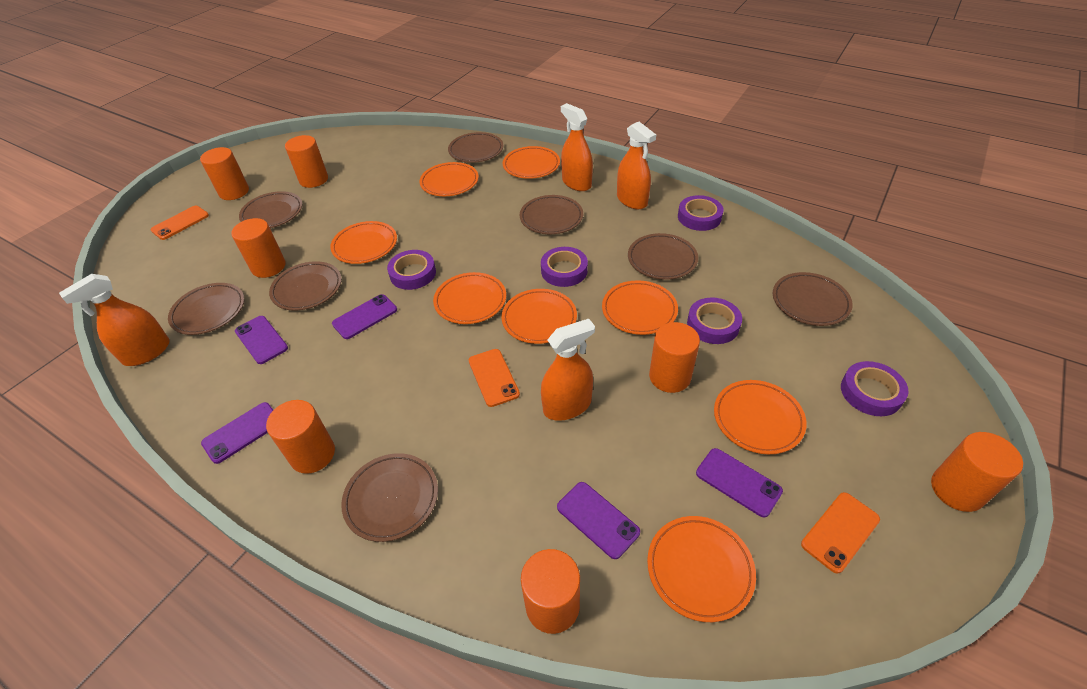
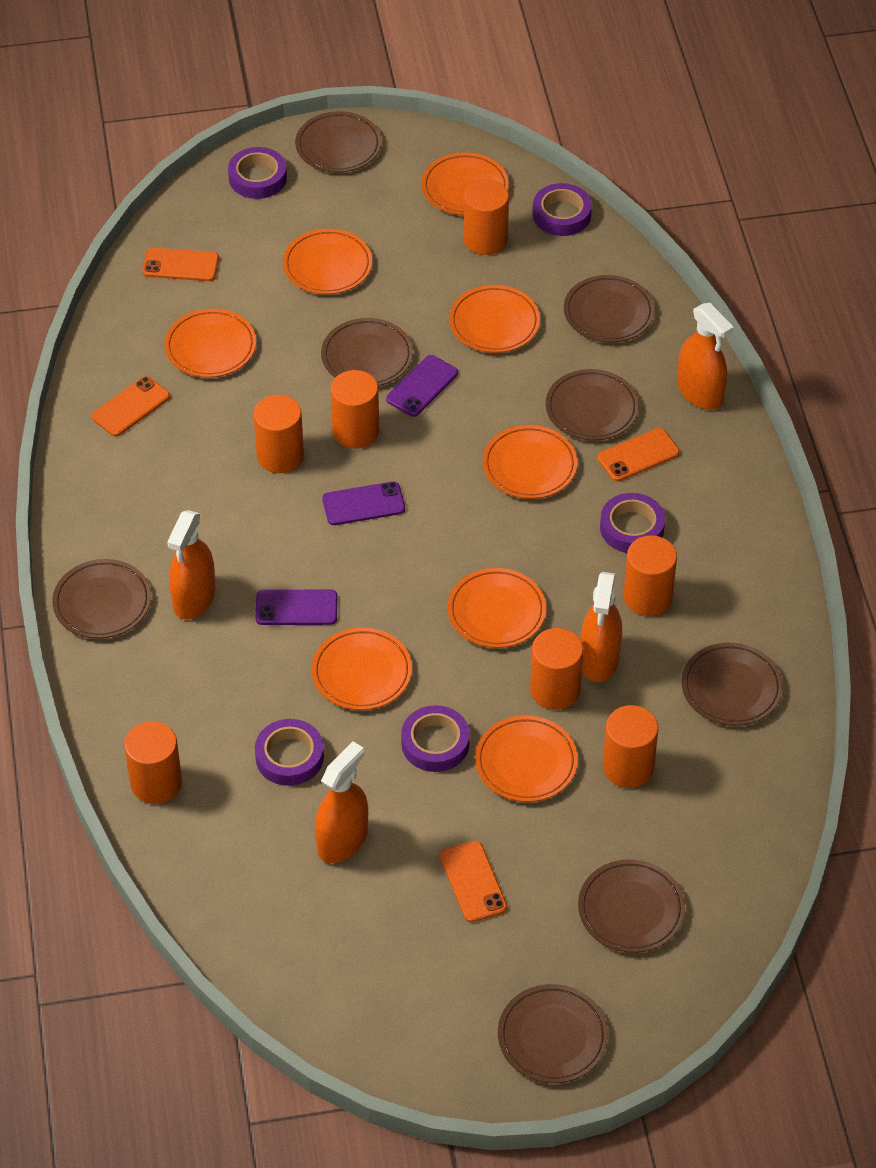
orange phone: [151,206,209,240] [469,349,520,407] [801,492,880,574] = 3 -> [92,376,170,437] [142,248,219,281] [440,841,507,923] [597,428,680,482] = 4
purple phone: [201,402,273,464] [235,316,288,364] [332,294,397,339] [557,482,640,559] [696,448,783,518] = 5 -> [256,590,338,625] [322,482,405,525] [386,355,458,417] = 3

